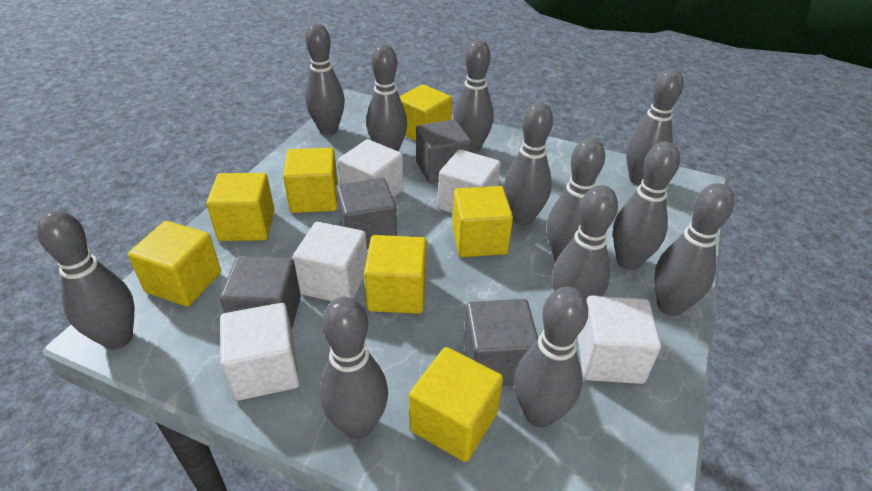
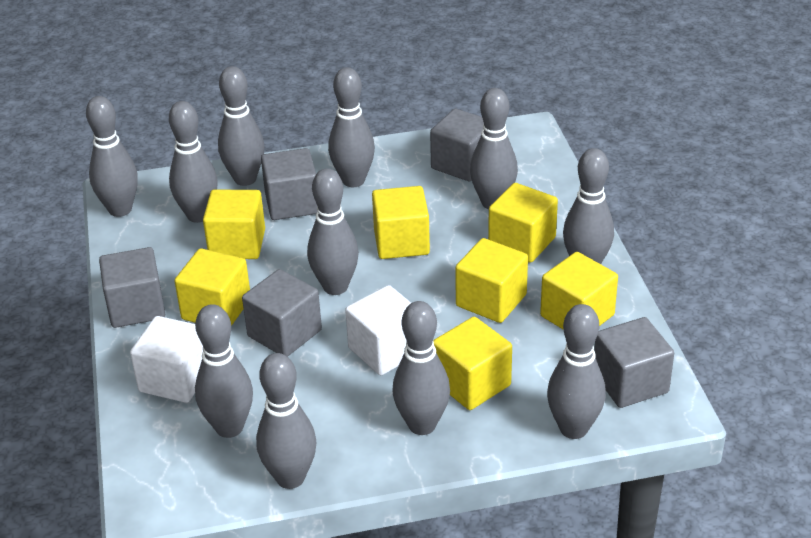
grey bowling pin: [36,210,134,350] [305,24,345,135] [319,297,388,439] [366,44,407,152] [453,40,493,153] [504,102,553,226] [514,287,588,428] [547,138,605,262] [552,185,618,300] [613,142,680,270] [626,69,683,185] [654,183,734,316] = 12 -> [86,96,138,217] [169,101,218,223] [195,304,253,438] [218,66,264,186] [256,353,316,489] [307,168,359,295] [328,67,375,187] [392,301,450,435] [470,88,518,209] [547,304,606,439] [563,148,614,264] = 11
grey cube: [220,256,301,329] [336,178,397,249] [416,119,471,184] [463,299,538,386] = 4 -> [99,247,165,328] [242,269,322,357] [261,148,318,220] [430,109,484,181] [594,317,674,408] = 5
white cube: [220,303,299,401] [293,222,367,301] [338,139,403,198] [438,149,501,213] [577,295,661,384] = 5 -> [130,316,203,403] [345,285,411,375] = 2

